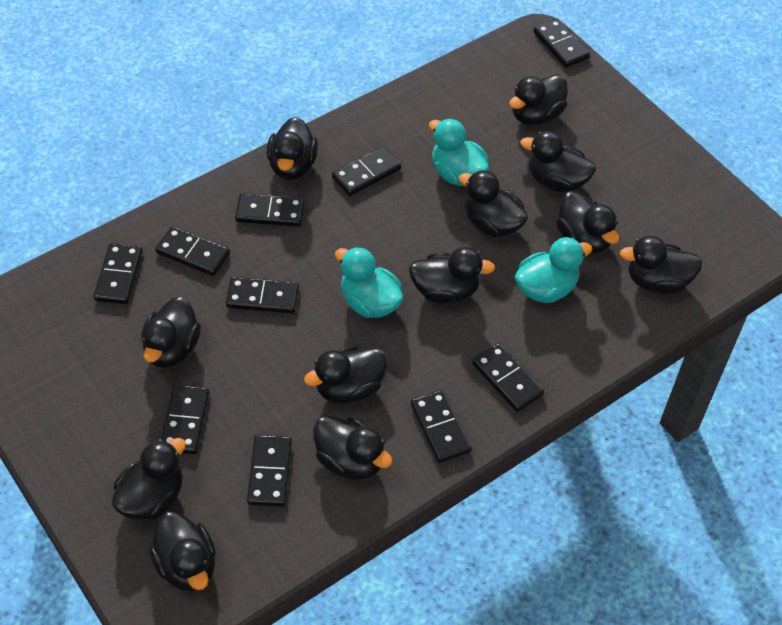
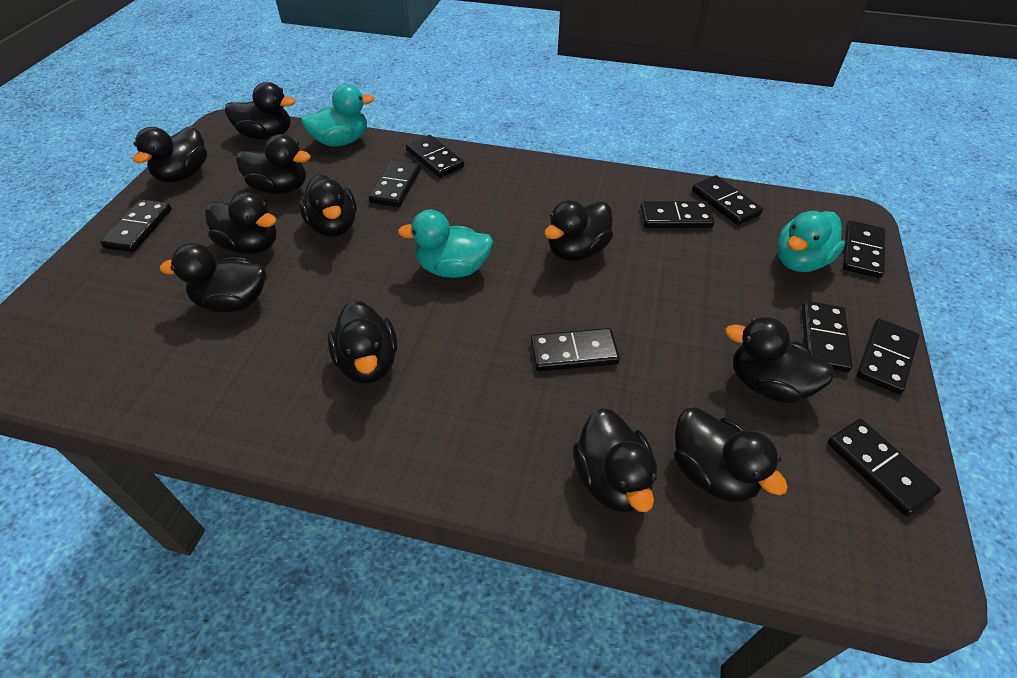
black duck: [112,438,186,520] [141,297,201,368] [149,512,216,592] [267,117,318,180] [304,346,387,404] [313,416,393,480] [409,247,495,303] [459,170,528,237] [509,74,568,126] [520,131,596,192] [556,191,619,254] [619,235,703,294] = 12 -> [133,126,207,182] [160,243,266,313] [205,192,277,254] [225,82,295,140] [236,134,311,194] [299,174,357,237] [327,301,397,384] [544,200,613,261] [573,408,657,512] [674,407,788,502] [725,317,835,403] = 11

